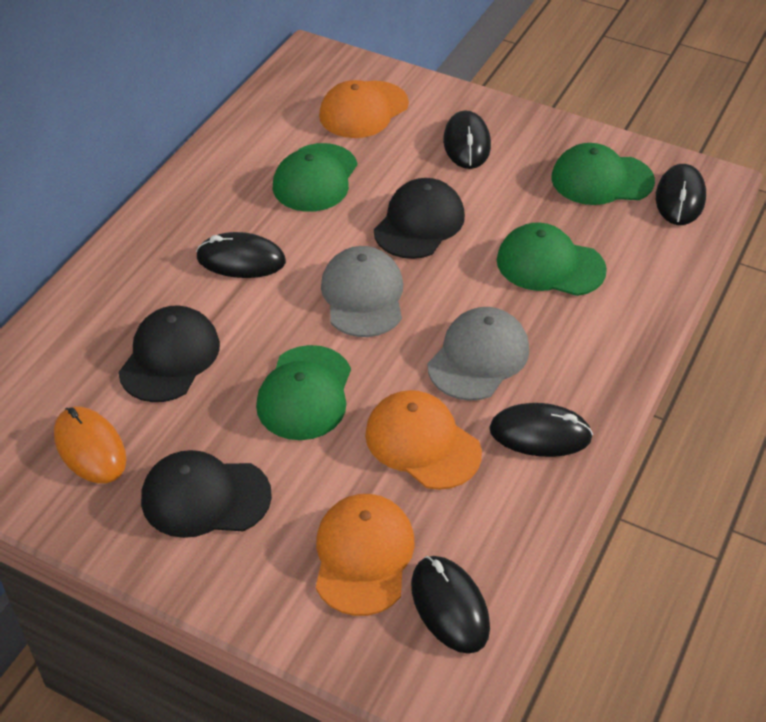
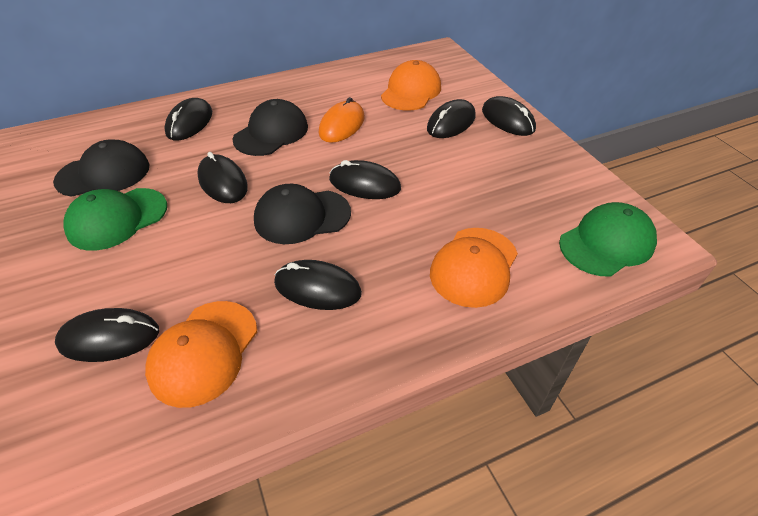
black mouse: [196,232,286,278] [411,556,490,654] [443,110,491,169] [489,403,593,457] [656,164,706,225] = 5 -> [55,308,159,362] [164,98,212,141] [197,152,248,203] [274,260,362,310] [329,160,401,199] [427,99,476,138] [482,96,536,136] = 7
green cap: [256,345,351,440] [273,143,358,212] [497,223,607,296] [551,143,655,205] = 4 -> [63,188,167,251] [559,202,657,277] = 2
grey cap: [321,246,403,337] [427,307,529,401] = 2 -> none = 0

